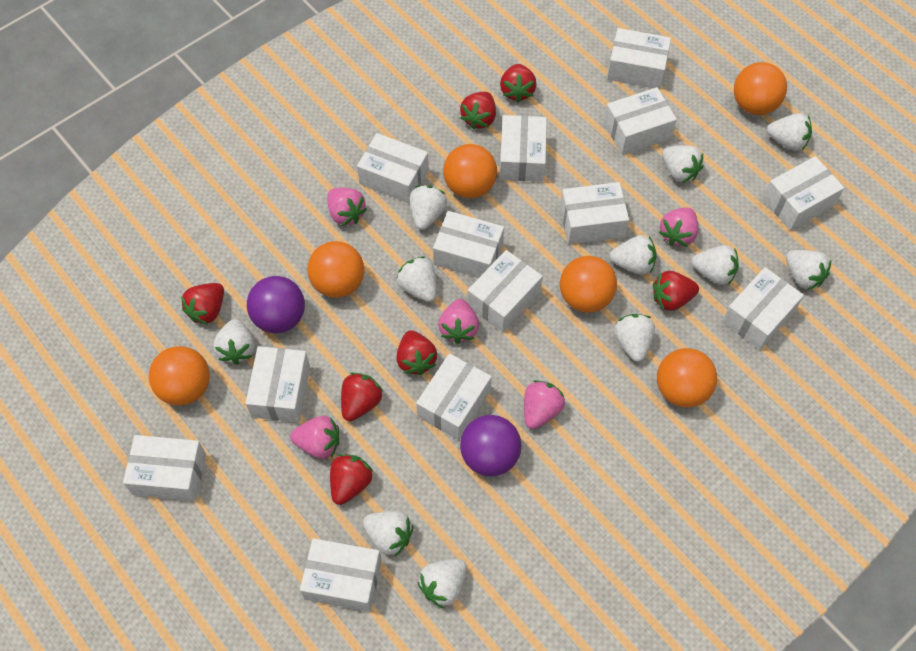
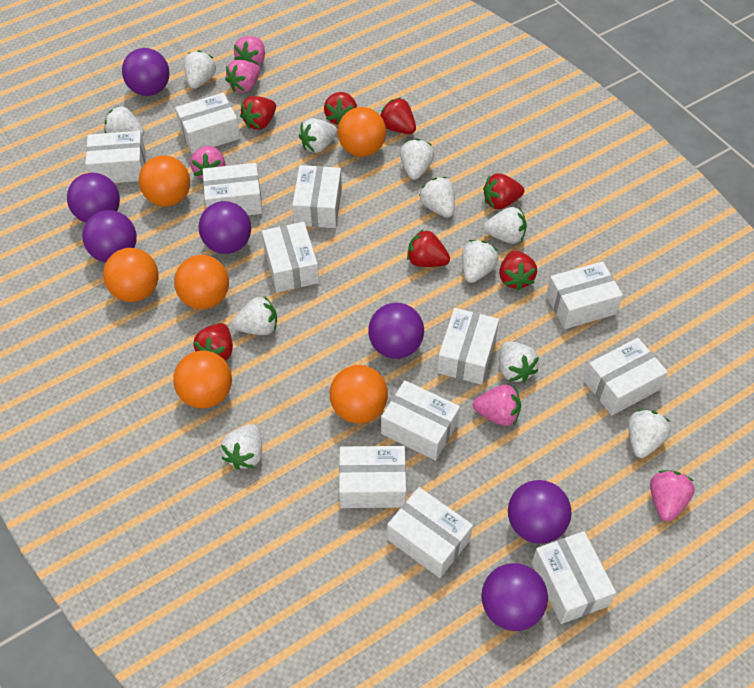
purple ball: [247,276,305,333] [460,415,522,476] = 2 -> [67,173,120,223] [82,210,137,263] [122,48,170,96] [198,201,251,254] [368,303,424,359] [481,563,548,631] [508,480,571,544] = 7
white box: [123,435,206,501] [246,346,310,422] [300,538,382,612] [357,133,429,204] [416,354,492,440] [433,211,504,278] [467,250,543,332] [499,115,547,182] [560,182,629,244] [604,87,677,155] [607,28,671,89] [722,267,804,350] [763,156,844,231] = 13 -> [86,131,146,183] [175,93,240,154] [203,163,263,215] [262,222,319,292] [292,165,342,228] [339,446,406,508] [381,380,460,461] [387,487,473,578] [437,308,499,385] [532,531,616,624] [546,261,623,329] [584,338,668,415] = 12

